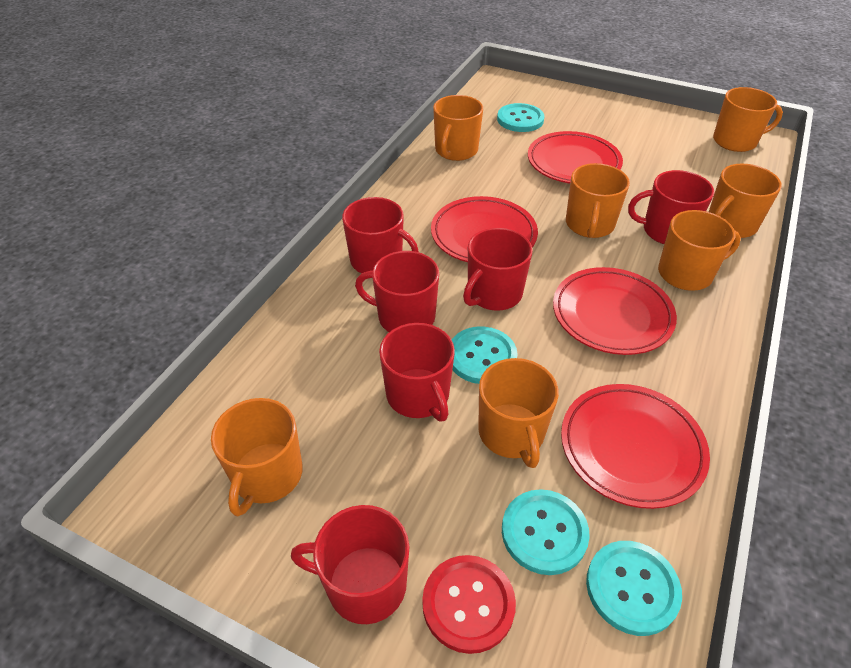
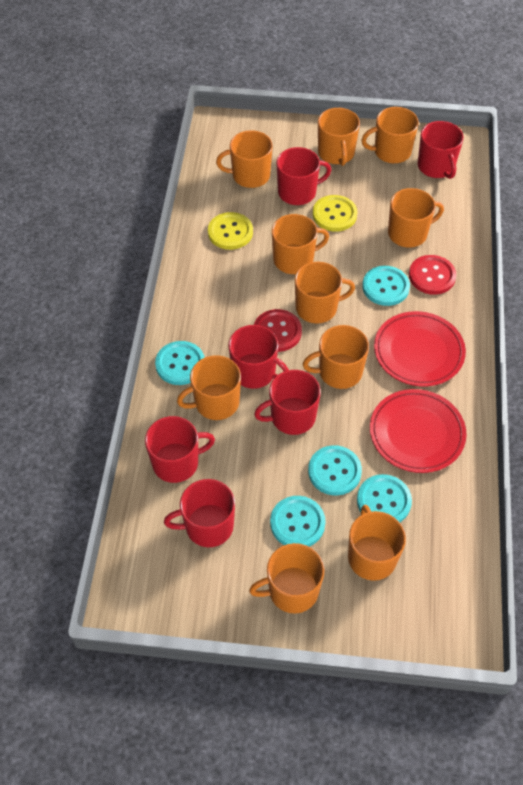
orange mug: [211,398,303,516] [433,95,483,161] [478,358,559,468] [566,163,630,238] [658,210,741,291] [709,164,782,238] [713,87,783,152] = 7 -> [177,355,241,420] [216,130,273,188] [249,543,324,614] [272,214,329,274] [295,262,355,324] [303,325,369,389] [318,108,360,166] [348,505,406,581] [362,107,419,163] [388,188,444,248] = 10
red button: [422,555,516,654] = 1 -> [254,309,302,352] [409,255,456,295] = 2
red plate: [431,196,538,262] [528,131,623,183] [553,267,677,355] [561,384,710,509] = 4 -> [370,389,467,473] [374,311,466,387] = 2
turquoise button: [452,327,518,384] [497,103,545,132] [502,489,590,575] [586,541,682,636] = 4 -> [155,341,205,385] [270,496,326,547] [308,445,362,496] [357,474,412,522] [362,266,410,306] = 5
yellow button: none = 0 -> [208,212,253,250] [313,195,357,232] = 2

